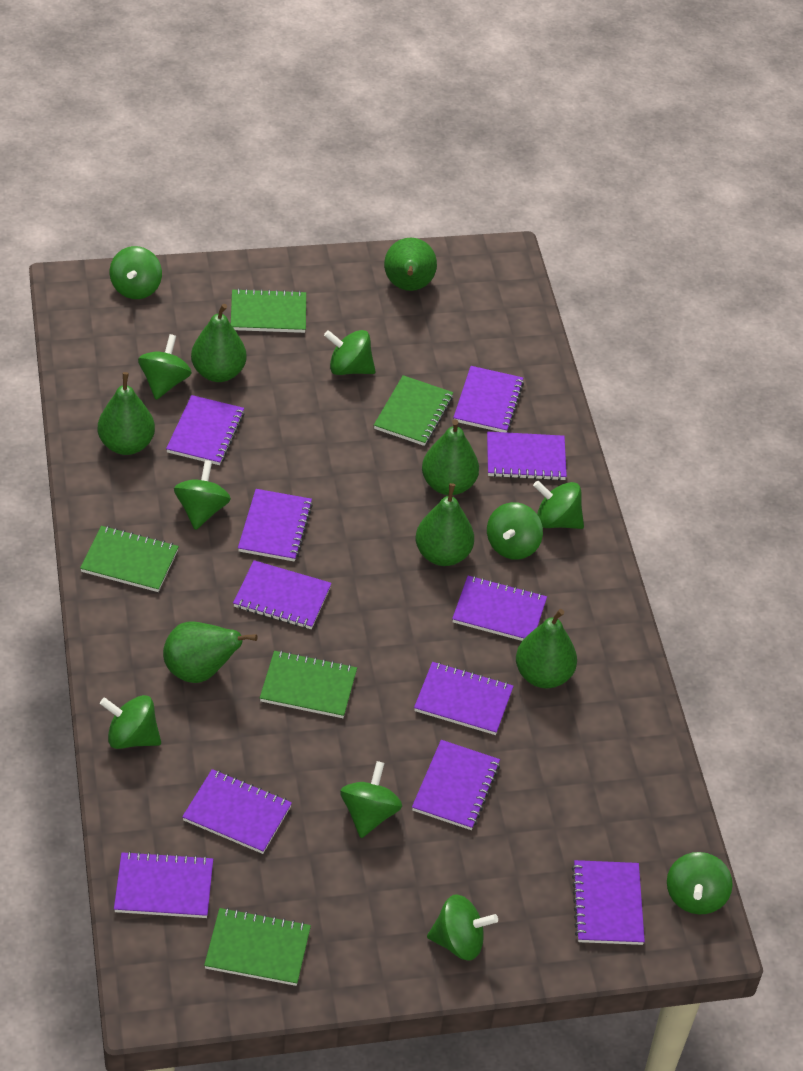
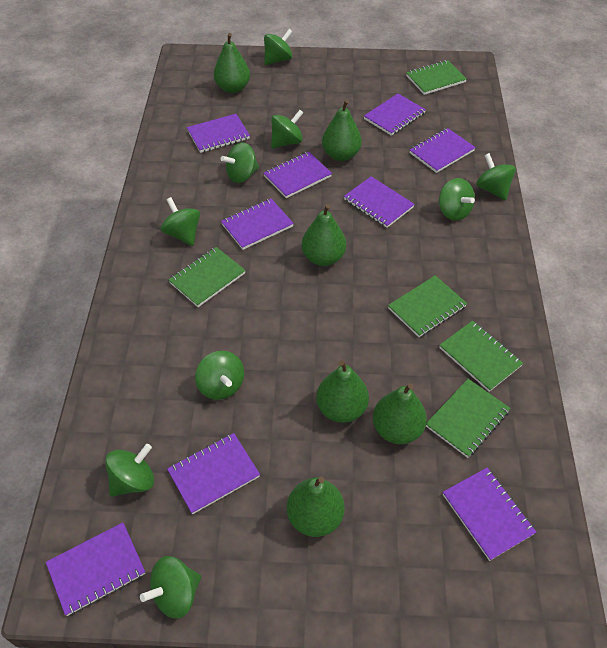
green pear: [98,372,155,455] [163,621,258,683] [191,304,247,382] [384,238,437,291] [416,483,474,566] [422,419,479,495] [516,609,577,688] = 7 -> [214,33,250,93] [287,477,345,537] [302,204,346,266] [316,360,369,423] [322,99,362,161] [373,383,427,444] = 6
green spinning top: [100,695,161,749] [110,246,162,299] [138,334,192,400] [174,460,231,530] [324,330,376,375] [340,761,402,838] [427,895,498,960] [487,502,543,560] [533,481,584,529] [667,852,733,914] = 10 -> [105,444,154,497] [140,556,201,619] [161,197,200,246] [195,351,244,400] [221,143,259,183] [264,29,293,65] [271,110,303,149] [439,178,475,221] [476,153,516,201] = 9
purple notebook: [114,851,213,918] [166,395,245,465] [182,769,292,854] [233,560,332,629] [238,489,313,562] [412,740,500,830] [414,662,514,735] [452,576,547,641] [453,366,524,433] [487,432,567,481] [572,860,645,945] = 11 -> [46,522,146,616] [167,433,260,514] [187,114,250,153] [221,198,294,250] [263,152,332,198] [344,176,415,228] [364,94,426,136] [410,128,476,173] [443,468,536,561] = 9

